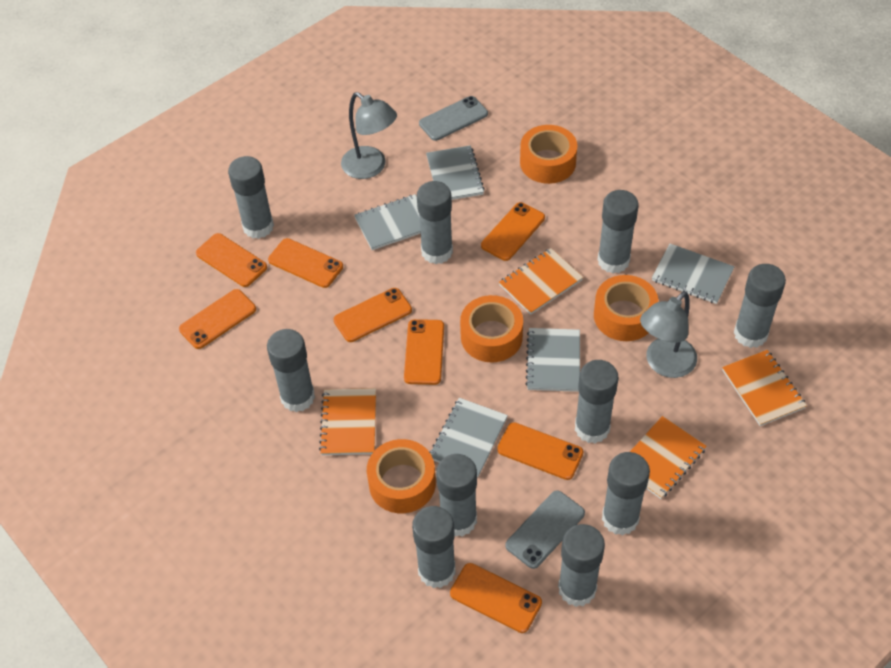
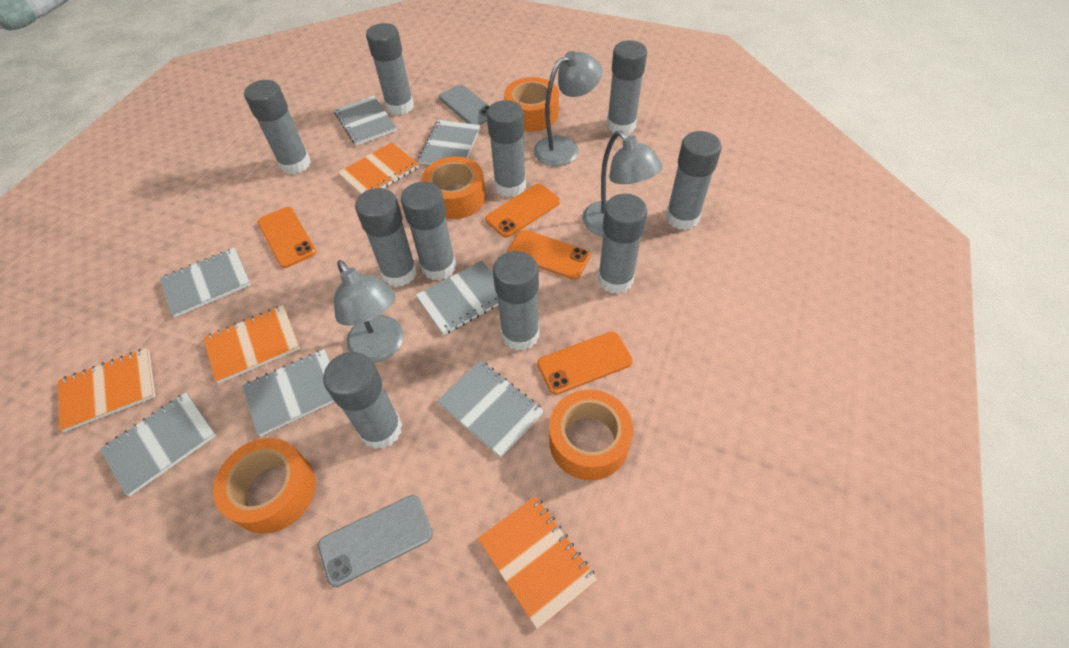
grey lamp: [341,92,397,179] [640,291,697,378] = 2 -> [334,260,404,363] [534,51,602,166] [582,131,663,236] = 3
grey notebook: [354,194,421,250] [426,145,485,200] [429,398,508,477] [525,328,580,392] [652,244,734,304] = 5 -> [100,392,216,496] [160,248,251,317] [242,349,335,437] [334,95,397,146] [416,261,499,335] [418,120,480,165] [437,360,544,458] = 7
orange phone: [179,289,256,349] [196,233,267,287] [268,238,343,288] [333,288,412,342] [404,319,444,385] [450,563,542,633] [481,202,545,261] [497,422,583,480] = 8 -> [258,207,316,268] [485,184,560,238] [507,230,591,280] [537,331,633,395] = 4

